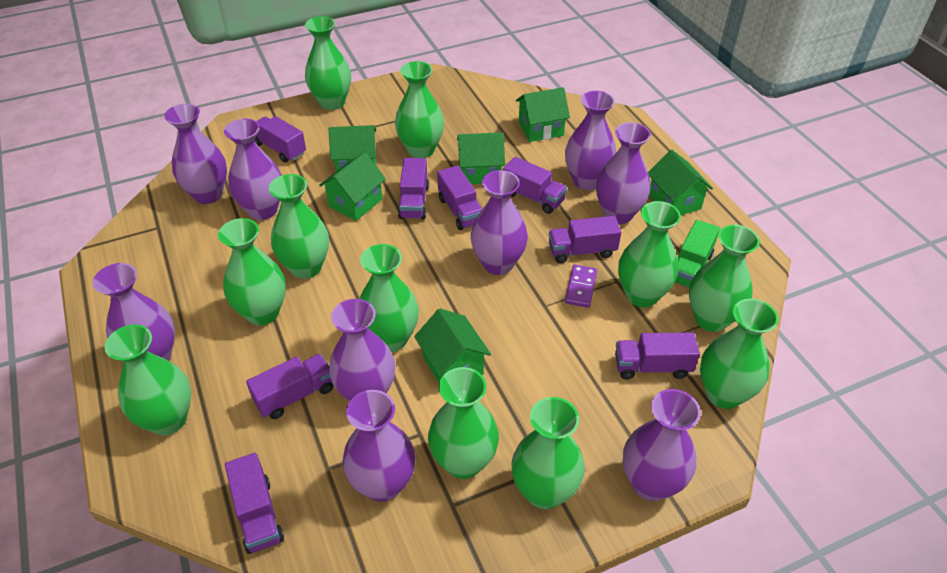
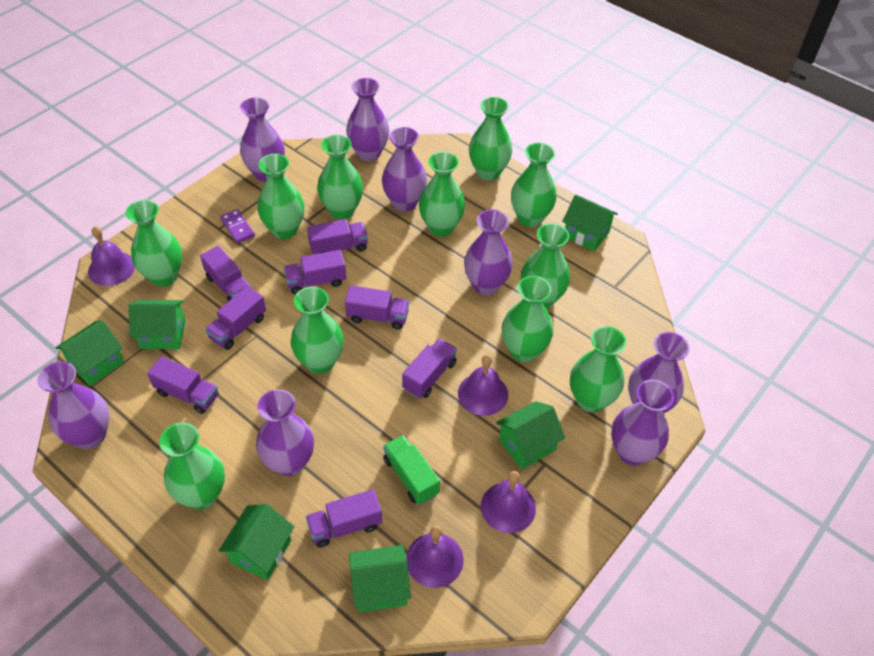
purple bell: none = 0 -> [88,226,135,286] [406,525,464,588] [458,355,508,416] [481,471,536,533] = 4
purple vase: [93,263,175,361] [164,104,227,204] [224,118,282,220] [329,299,396,401] [343,390,415,502] [471,170,528,275] [565,91,616,190] [596,122,651,224] [623,389,701,501] = 9 -> [37,361,110,449] [240,97,285,182] [256,389,314,476] [346,78,389,161] [382,127,427,211] [464,209,513,295] [611,379,674,466] [628,332,690,413] = 8

